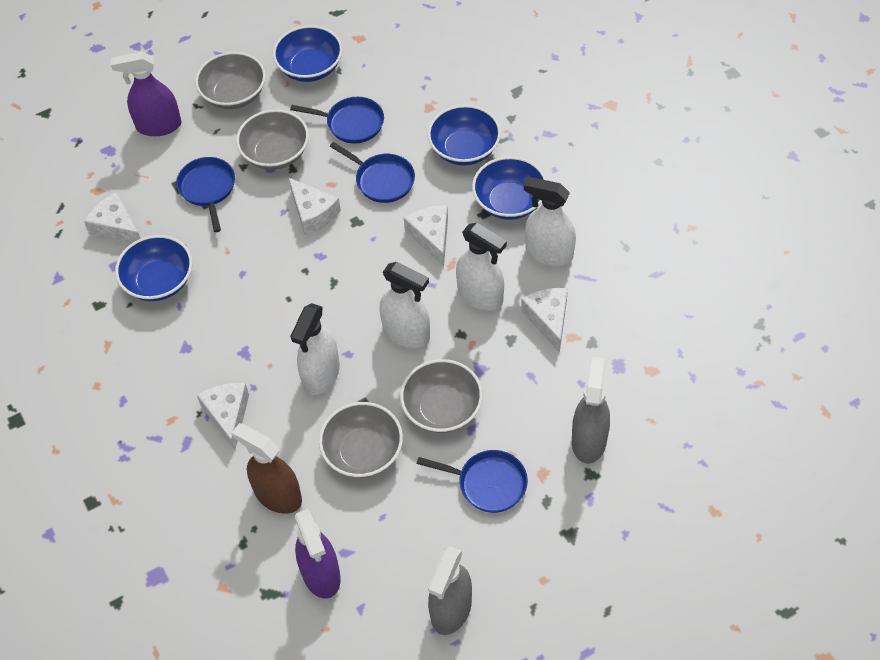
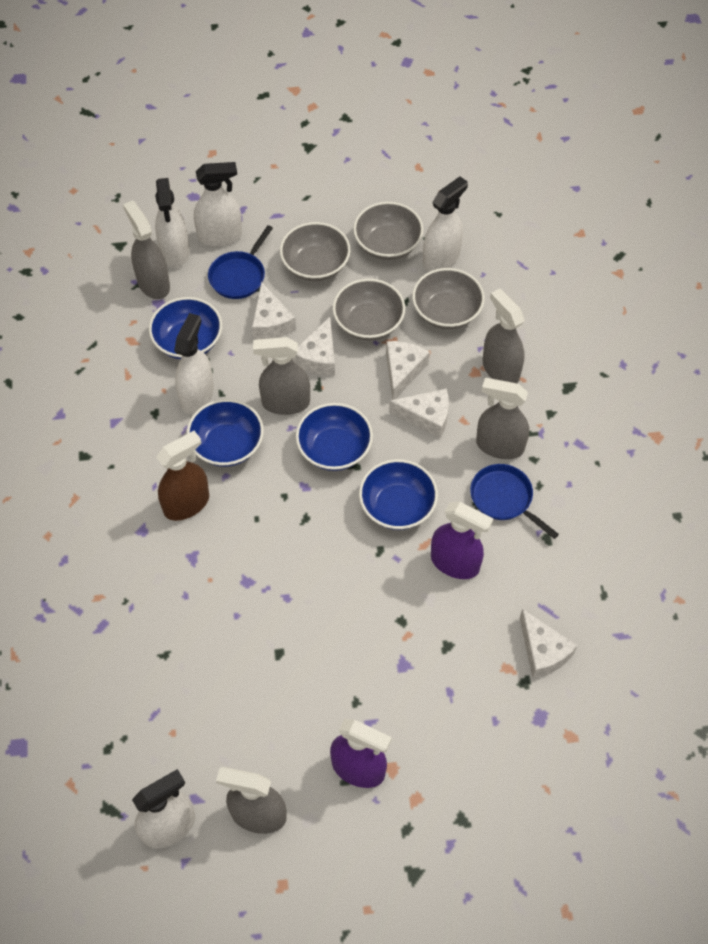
blue pan: [176,157,235,232] [290,97,384,144] [330,142,415,203] [417,450,528,513] = 4 -> [208,225,273,299] [470,464,559,539] = 2
grey spray bottle: [428,546,472,635] [572,357,610,463] = 2 -> [123,200,170,299] [216,767,287,834] [253,337,310,415] [476,378,529,459] [483,288,525,383] = 5
white spray bottle: [290,303,340,395] [379,262,430,348] [456,223,507,311] [524,177,576,266] = 4 -> [132,769,195,849] [155,178,189,268] [174,313,214,414] [194,162,242,246] [423,176,468,272] = 5

